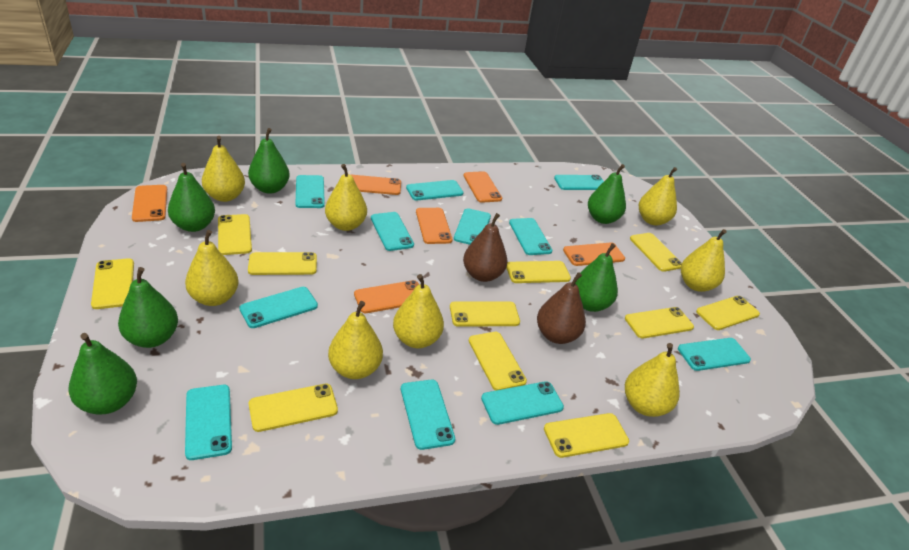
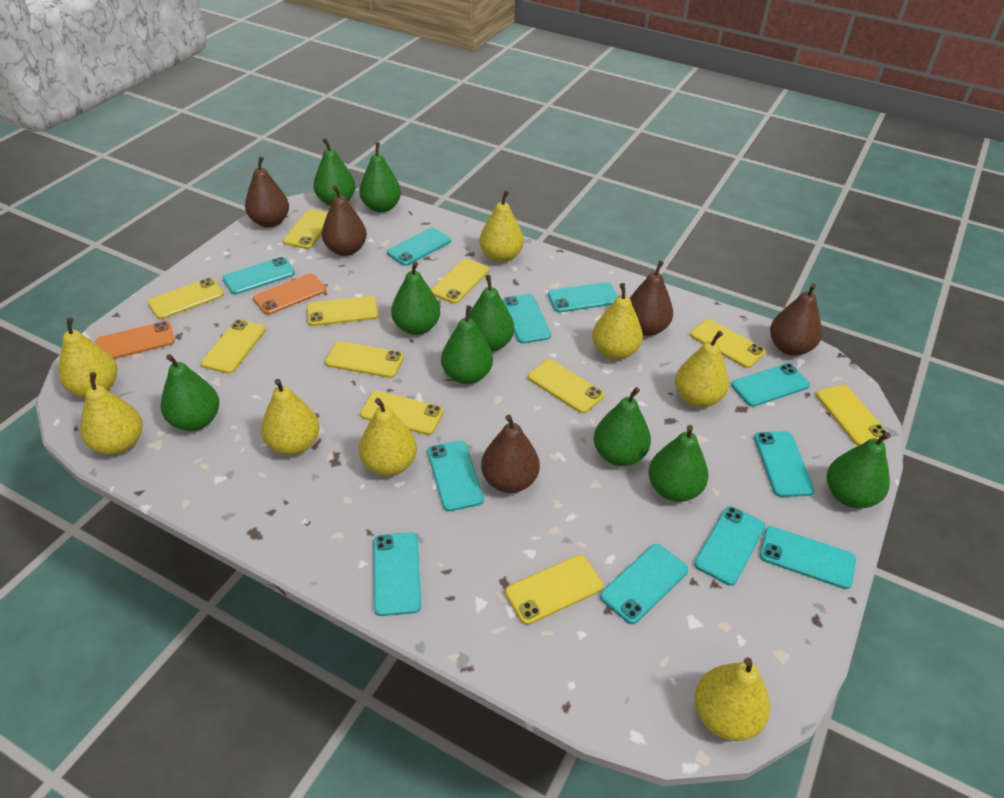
brown pear: [463,213,507,282] [537,272,586,344] = 2 -> [245,157,289,228] [322,185,367,256] [481,415,540,493] [630,260,673,336] [770,283,822,356] = 5
green pear: [69,333,137,414] [118,267,178,348] [168,163,215,232] [248,128,290,194] [575,243,618,312] [588,164,626,224] = 6 -> [161,354,219,431] [313,138,355,206] [359,142,401,213] [391,261,440,335] [441,305,493,384] [469,275,514,352] [594,387,651,466] [649,425,708,502] [827,432,891,508] = 9
orange phone: [132,185,167,222] [351,175,401,195] [354,280,419,313] [416,208,453,244] [463,171,502,203] [563,242,625,266] = 6 -> [95,321,175,359] [253,274,326,315] = 2

